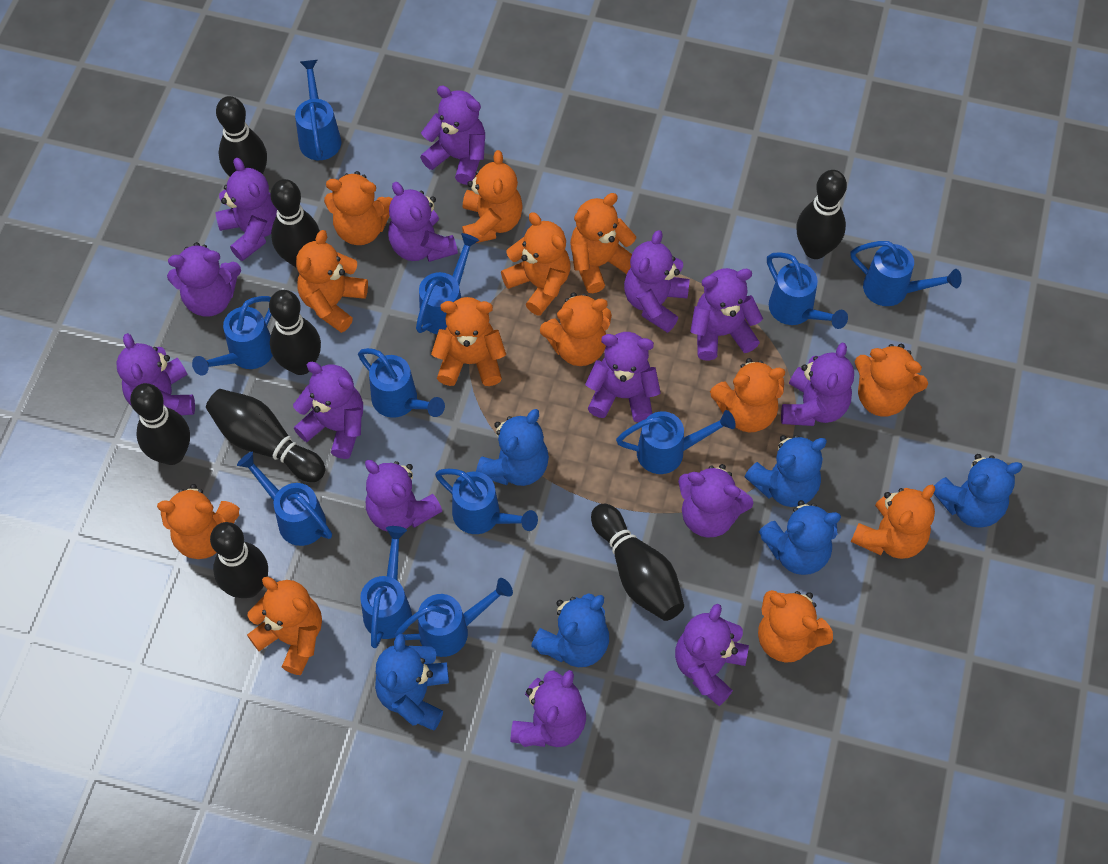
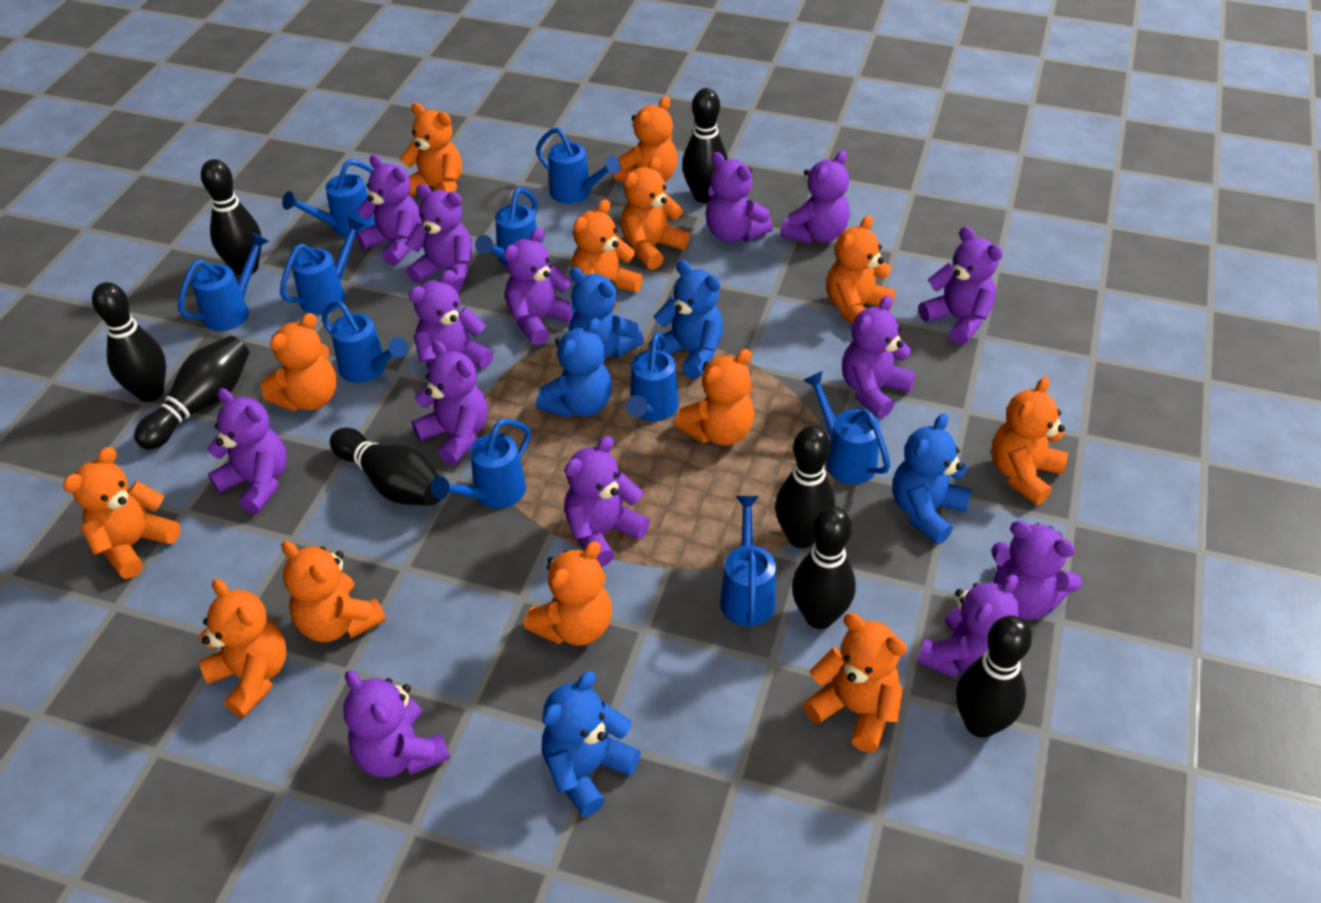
blue teddy bear: [375,634,449,730] [476,409,549,486] [531,593,609,667] [744,435,827,507] [759,500,841,575] [934,454,1023,528] = 6 -> [536,318,612,418] [542,671,641,817] [569,267,644,359] [649,260,724,379] [893,413,972,544] = 5
blue watering can: [192,296,273,376] [237,452,332,546] [295,60,341,160] [358,348,445,418] [360,526,412,648] [395,578,513,657] [416,233,479,334] [435,469,538,534] [616,410,736,474] [767,252,848,329] [850,241,962,306] = 11 -> [178,232,270,331] [280,217,366,315] [282,159,375,237] [322,300,408,383] [431,419,531,509] [475,188,537,266] [536,127,621,204] [626,332,679,421] [720,496,776,626] [803,371,890,484] = 10

